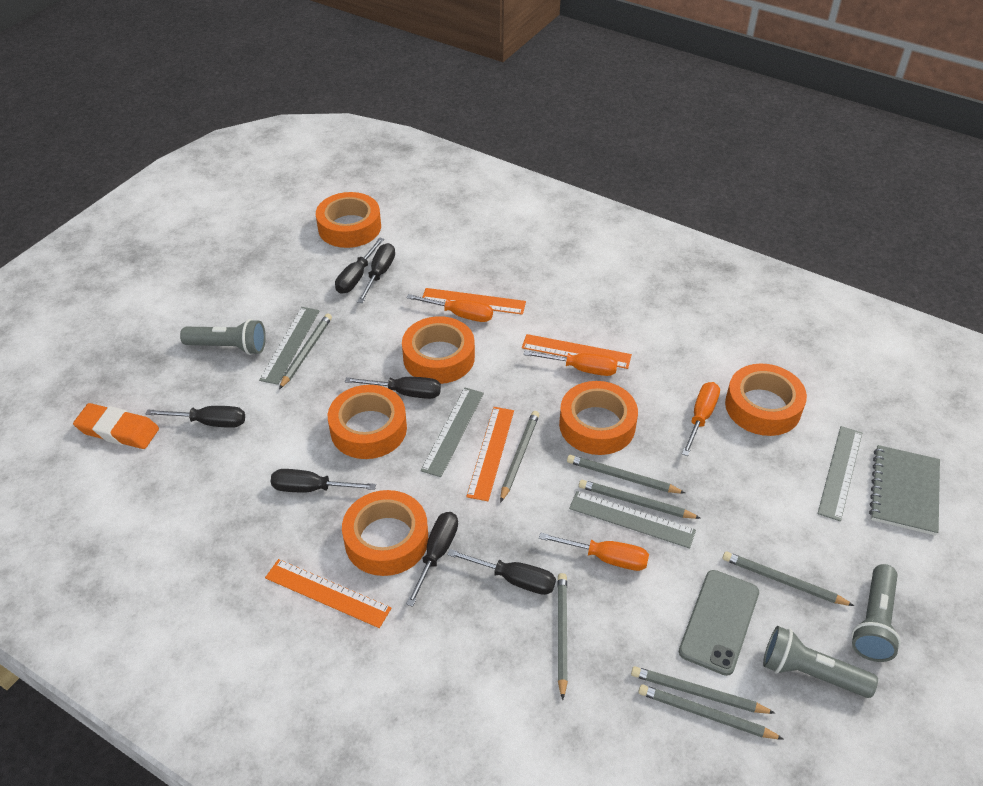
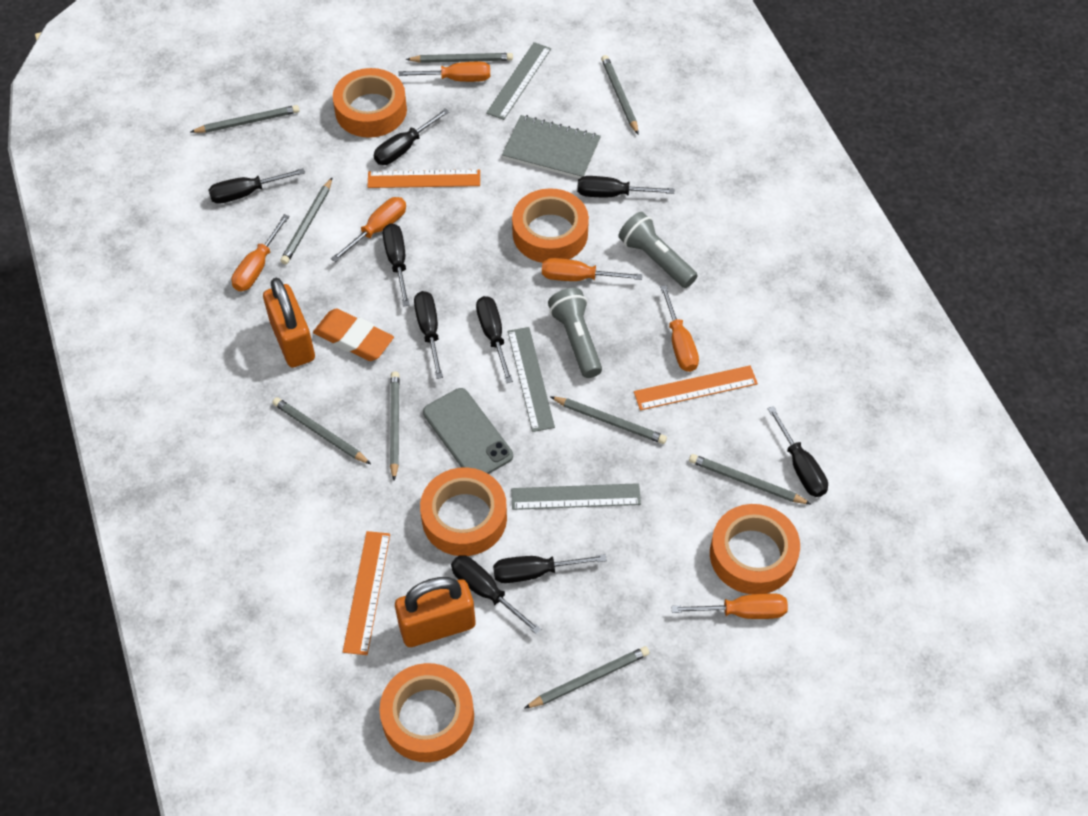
black screwdriver: [146,406,245,428] [270,469,376,492] [335,238,384,294] [345,377,441,399] [357,243,395,303] [406,512,458,607] [447,549,556,595] = 7 -> [209,168,305,204] [374,108,450,165] [383,223,410,306] [414,291,443,379] [451,555,541,635] [476,296,513,383] [493,554,607,583] [577,176,674,197] [767,406,828,497] = 9
grey flashlight: [180,319,266,355] [763,626,878,698] [851,564,901,662] = 3 -> [548,288,602,378] [618,212,698,288] = 2
grey pencil: [279,314,332,389] [500,411,539,503] [557,573,568,700] [567,455,685,493] [579,480,701,519] [631,666,775,714] [638,684,783,739] [722,551,854,606] = 8 -> [191,105,300,133] [273,397,371,464] [281,178,332,264] [390,371,400,481] [406,53,513,63] [524,646,650,709] [550,396,667,444] [601,55,638,134] [689,454,811,504] = 9
grey ruler: [259,307,320,385] [421,387,484,477] [569,491,696,548] [818,426,862,521] = 4 -> [486,42,551,120] [508,327,555,432] [511,483,641,510] = 3
orange padlock: none = 0 -> [263,278,315,368] [395,577,475,647] = 2
orange ruler: [265,559,392,628] [422,288,526,315] [466,407,514,501] [522,334,632,369] = 4 -> [343,531,390,655] [367,169,480,188] [634,366,758,410] = 3
orange screwdriver: [406,294,493,322] [523,350,618,376] [539,532,649,571] [682,382,720,456] = 4 -> [231,214,290,291] [331,197,406,262] [399,62,490,82] [542,258,642,281] [660,285,699,372] [671,593,788,619] = 6
orange tape: [316,192,381,248] [328,385,407,459] [342,490,428,576] [402,316,475,384] [559,381,638,455] [725,364,807,436] = 6 -> [333,68,407,138] [379,663,474,762] [420,467,507,556] [512,188,589,263] [710,504,800,594] = 5

